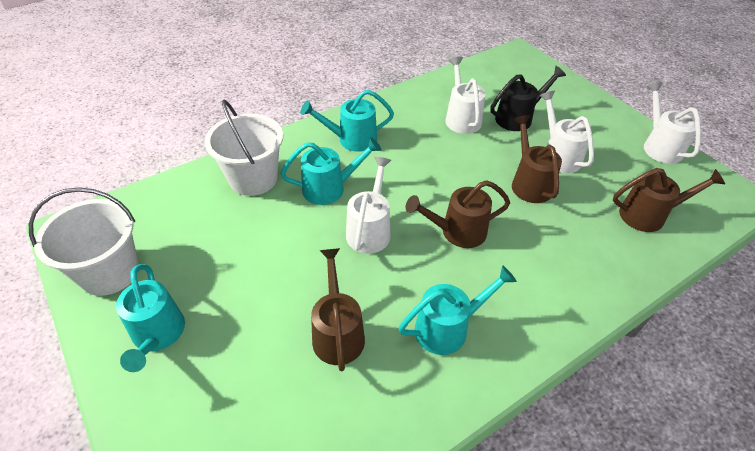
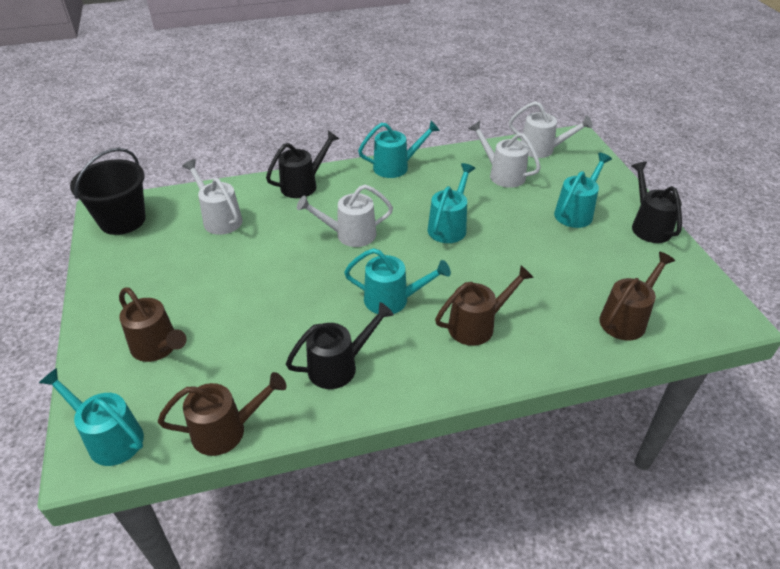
black bucket: none = 0 -> [70,148,146,235] = 1
black watering can: [490,66,566,131] = 1 -> [266,130,339,198] [286,302,394,389] [632,162,682,243] = 3
turquoise watering can: [116,264,185,372] [280,137,382,205] [301,90,394,152] [398,265,517,355] = 4 -> [39,368,144,466] [344,248,451,314] [358,120,440,178] [428,163,475,243] [554,153,612,228] = 5
white bucket: [29,187,139,296] [205,100,283,196] = 2 -> none = 0

